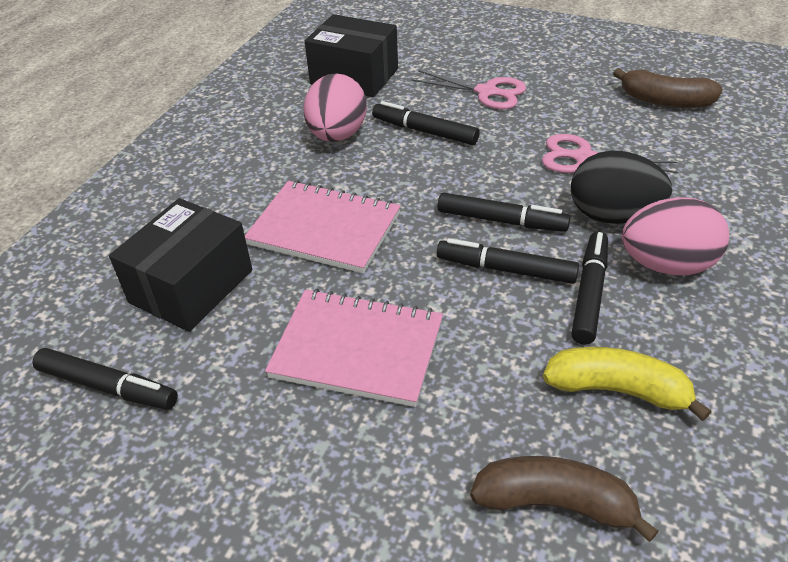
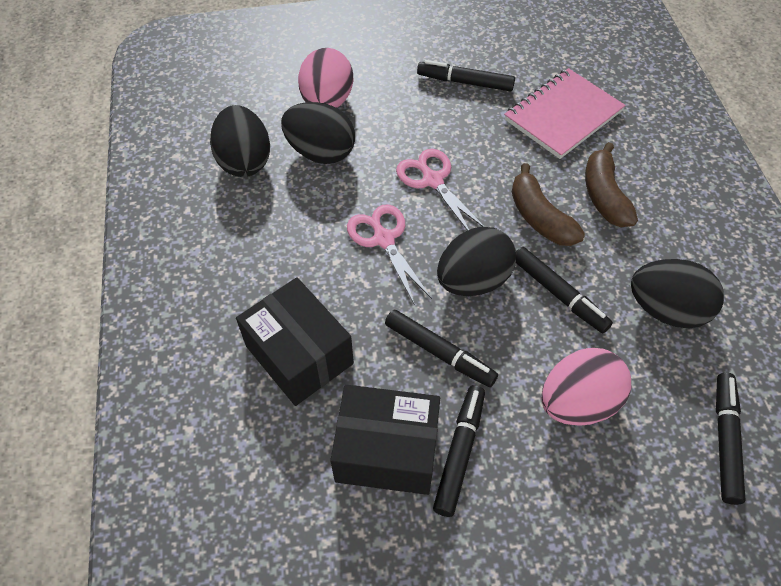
black egg: [571,151,672,224] = 1 -> [210,105,270,177] [281,102,355,164] [437,227,516,296] [631,259,724,328] = 4
pink notebook: [245,180,401,274] [265,289,443,407] = 2 -> [504,68,625,159] = 1
yellow banana: [543,347,711,421] = 1 -> none = 0

